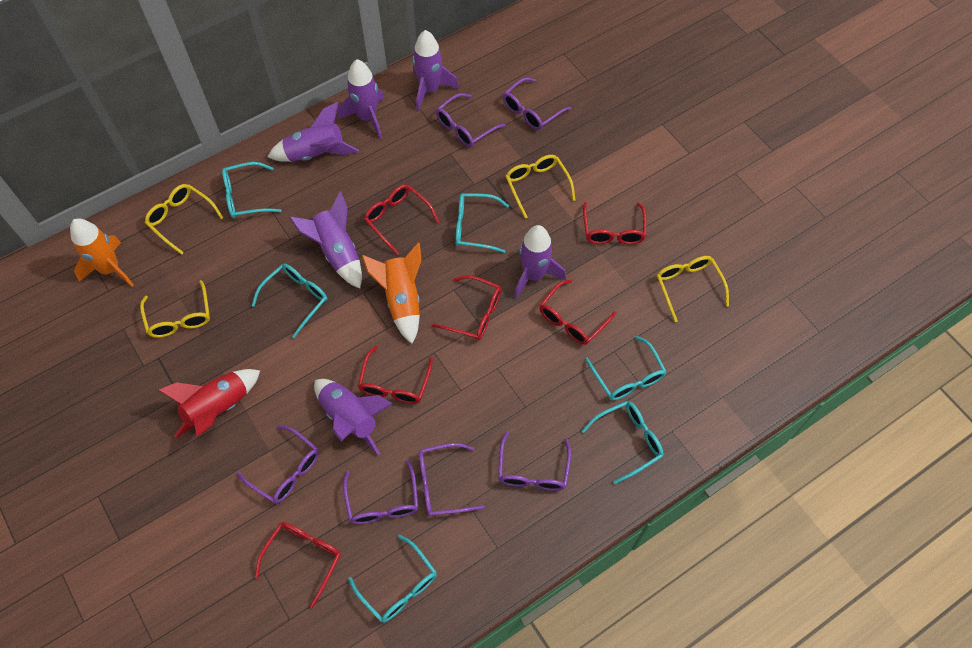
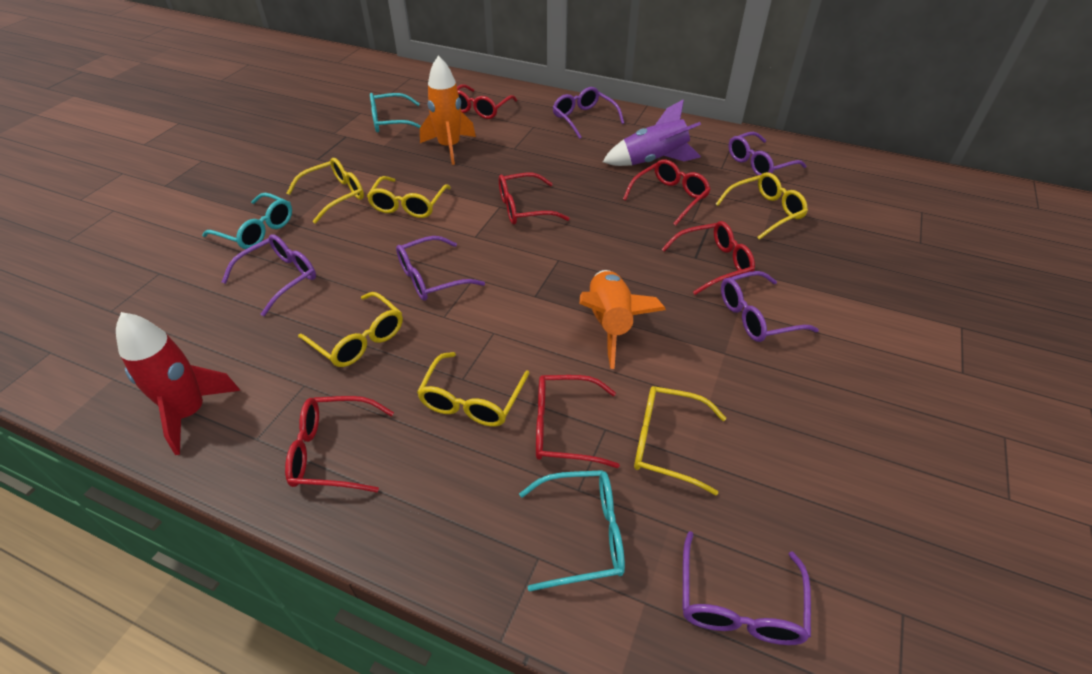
purple rocket: [268,102,359,162] [289,191,362,289] [314,379,393,455] [338,59,384,139] [412,30,459,111] [514,225,566,299] = 6 -> [603,99,701,166] = 1
turquoise glasses: [222,162,282,218] [252,264,327,338] [348,535,437,623] [456,193,509,253] [582,401,663,484] [585,336,667,401] = 6 -> [202,193,292,249] [370,93,421,133] [519,470,625,592] = 3
yellow glasses: [140,280,210,338] [145,184,224,255] [505,155,575,218] [657,256,729,322] = 4 -> [287,158,364,224] [298,292,403,367] [367,176,451,218] [417,352,529,426] [634,386,726,495] [716,172,808,240] = 6

